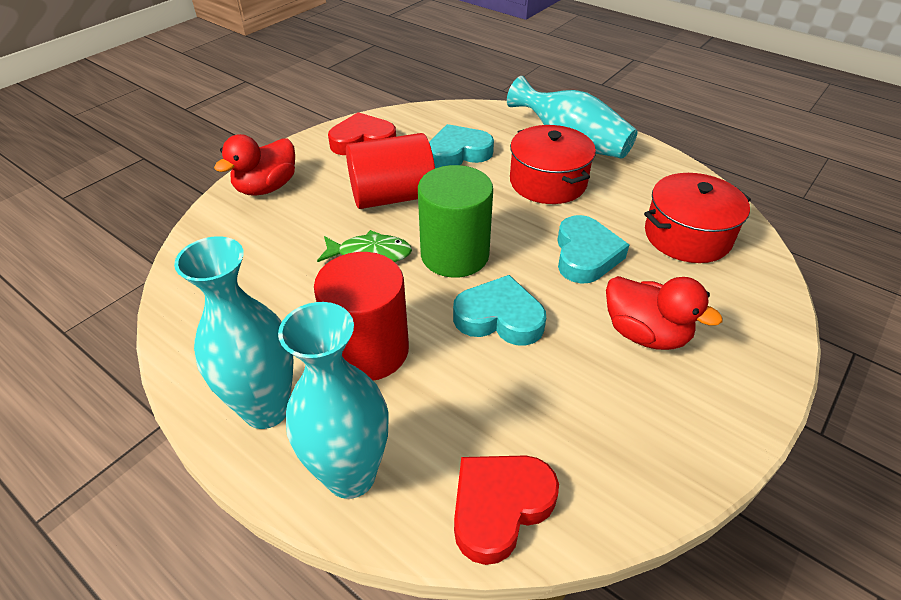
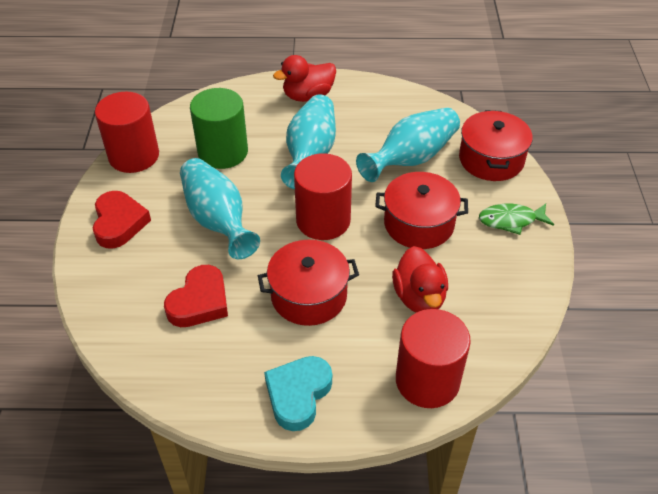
red cylinder: [314,252,409,381] [346,133,435,209] = 2 -> [95,92,159,173] [294,153,352,240] [396,309,471,408] = 3
red pot: [510,125,596,204] [644,173,751,263] = 2 -> [258,240,359,326] [375,172,468,249] [459,110,533,181] = 3
turquoise heart: [429,124,494,168] [453,275,546,346] [557,215,629,284] = 3 -> [264,356,332,431] = 1

